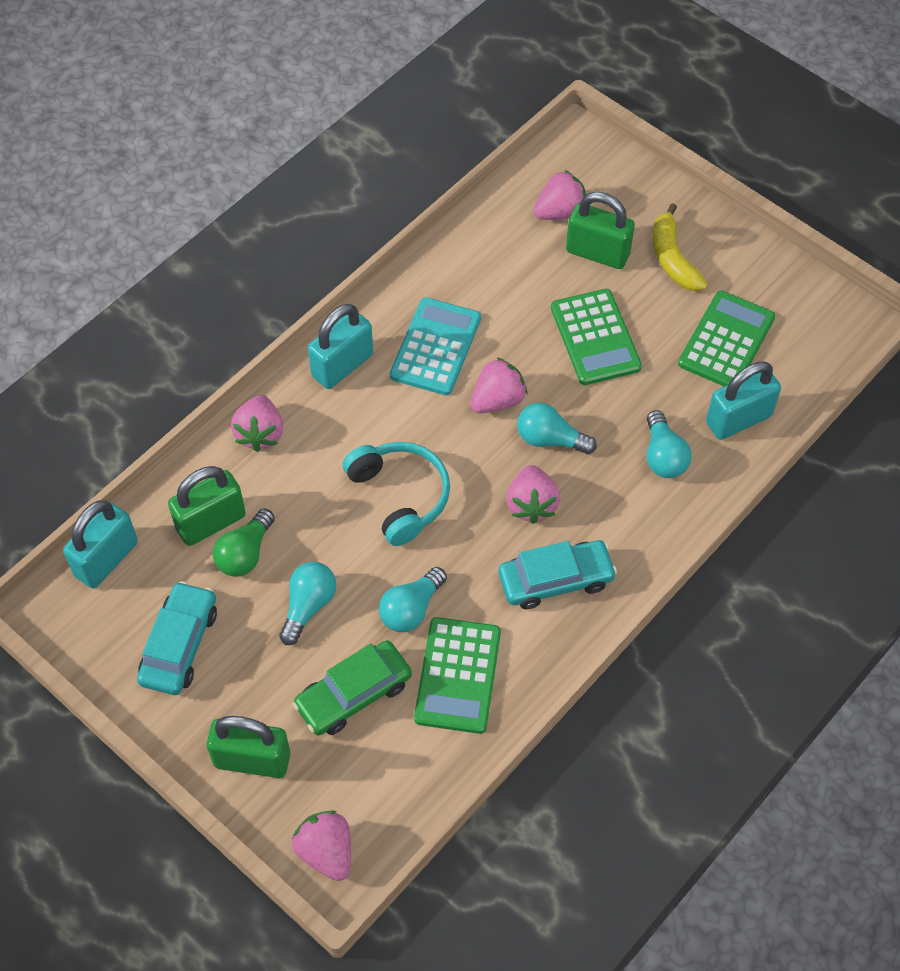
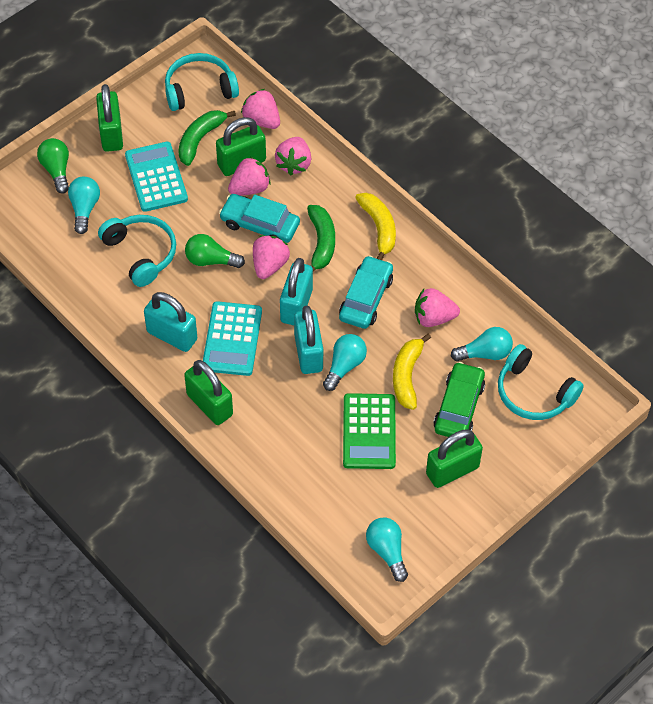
green banana: none = 0 -> [178,110,236,166] [307,205,335,271] = 2
green calculator: [414,617,501,734] [551,289,642,385] [678,290,775,386] = 3 -> [343,393,396,469] = 1
green light bulb: [213,509,275,577] = 1 -> [37,138,69,194] [185,234,245,268] = 2
green padlock: [168,466,246,546] [207,716,290,778] [566,192,635,269] = 3 -> [96,84,123,152] [184,360,233,425] [216,117,266,176] [426,429,483,488] = 4
turquoise calculator: [390,297,481,395] = 1 -> [125,142,188,212] [203,301,262,376] = 2
turquoise headphones: [342,442,450,546] = 1 -> [98,215,176,287] [165,53,239,111] [498,344,584,420] = 3
yellow banana: [653,203,708,291] = 1 -> [355,193,396,260] [393,334,431,410] = 2

